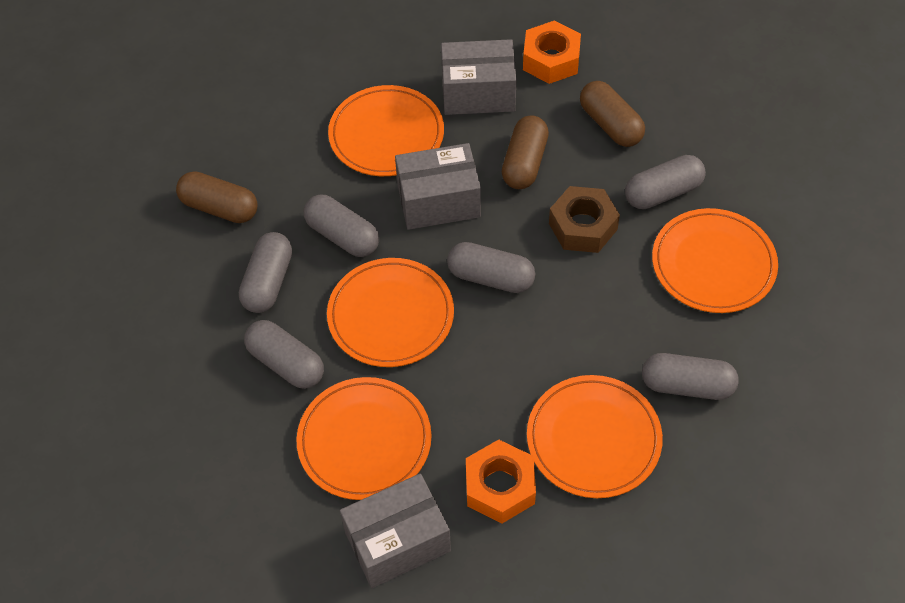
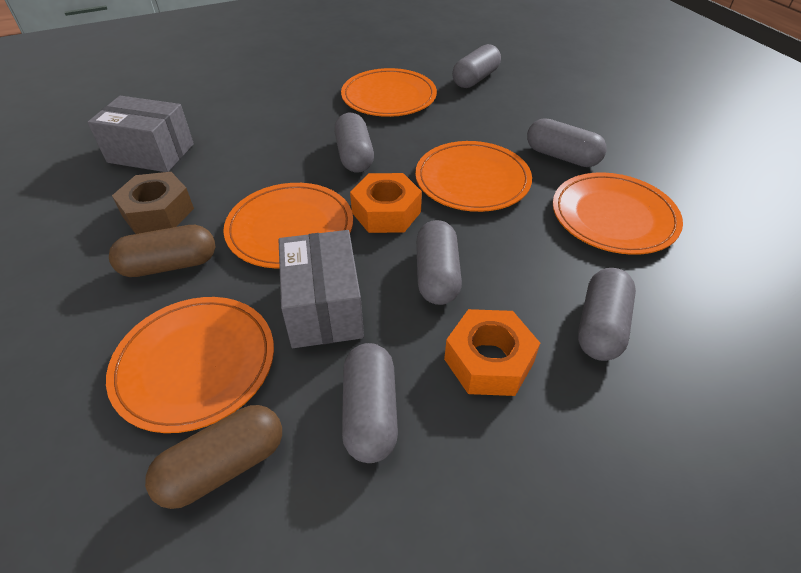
brown capsule: [176,171,258,223] [502,115,549,189] [580,81,645,147] = 3 -> [109,225,215,277] [145,405,282,509] = 2
grey box: [340,473,451,588] [395,143,481,230] [441,39,516,115] = 3 -> [87,96,194,172] [279,230,364,348] = 2

